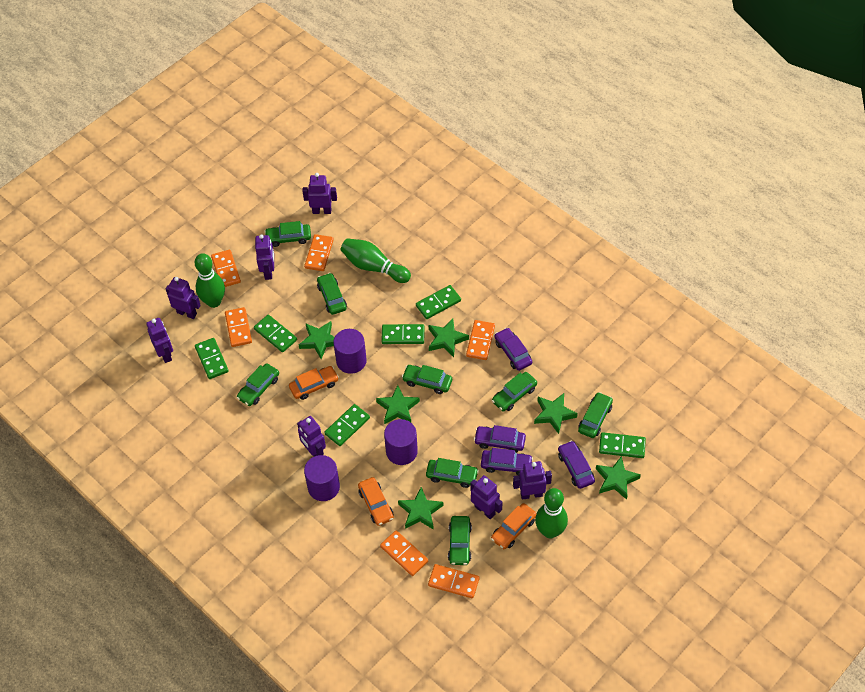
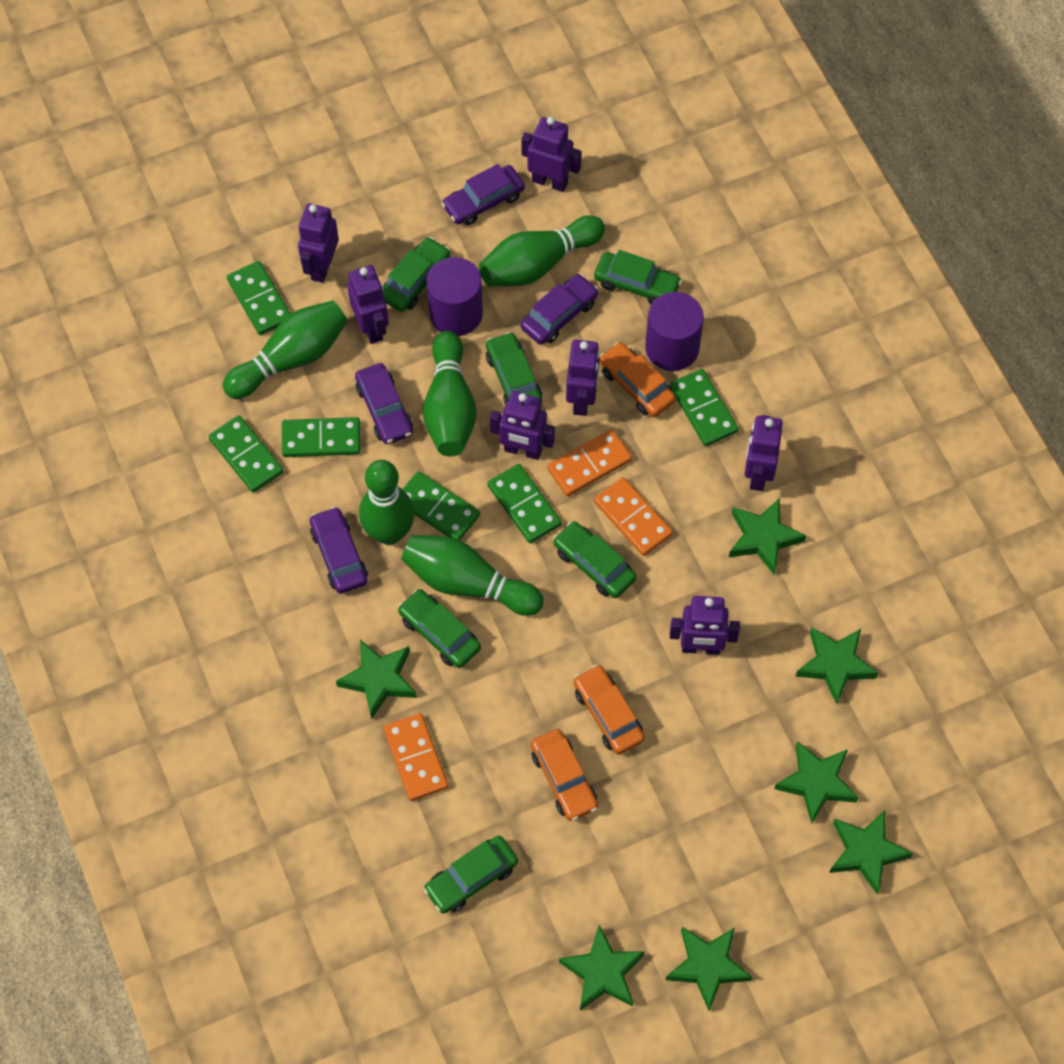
green bowling pin: [195,253,225,308] [341,238,411,283] [535,488,568,538] = 3 -> [223,300,348,399] [359,460,414,545] [401,535,544,616] [423,331,477,456] [479,215,605,286] = 5
green car: [237,363,279,406] [264,221,311,247] [317,273,347,315] [402,365,452,394] [426,458,479,488] [448,516,472,565] [492,372,537,411] [578,392,613,438] = 8 -> [382,237,450,312] [398,589,481,668] [423,836,518,914] [486,332,542,405] [553,521,636,598] [594,250,682,304] = 6
green star: [299,321,335,359] [376,385,420,424] [398,487,443,530] [429,318,469,357] [534,393,578,434] [596,456,641,500] = 6 -> [336,640,417,719] [559,925,645,1011] [666,927,753,1010] [729,498,806,574] [774,741,858,824] [796,627,878,704] [829,810,913,894] = 7
orange domino: [211,250,241,287] [225,307,252,347] [304,234,334,271] [380,530,428,576] [428,564,479,598] [466,320,495,360] = 6 -> [384,713,448,801] [547,429,632,497] [594,477,673,556] = 3
purple cylinder: [304,455,340,501] [333,329,367,374] [384,419,418,465] = 3 -> [427,257,483,336] [645,292,704,371] = 2

